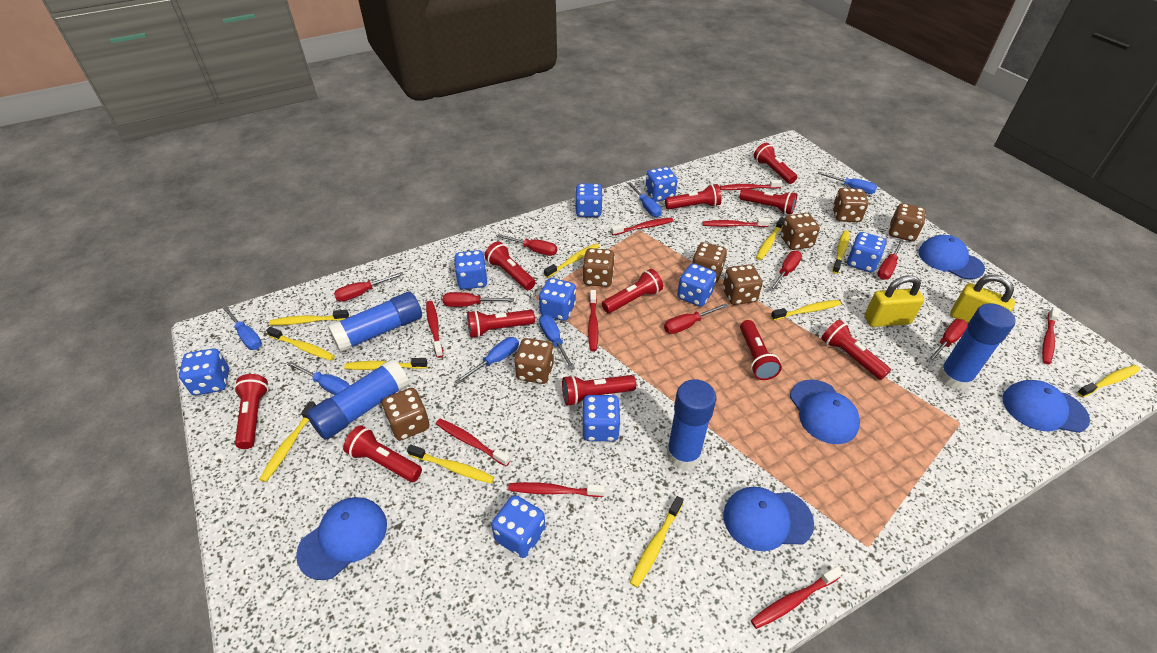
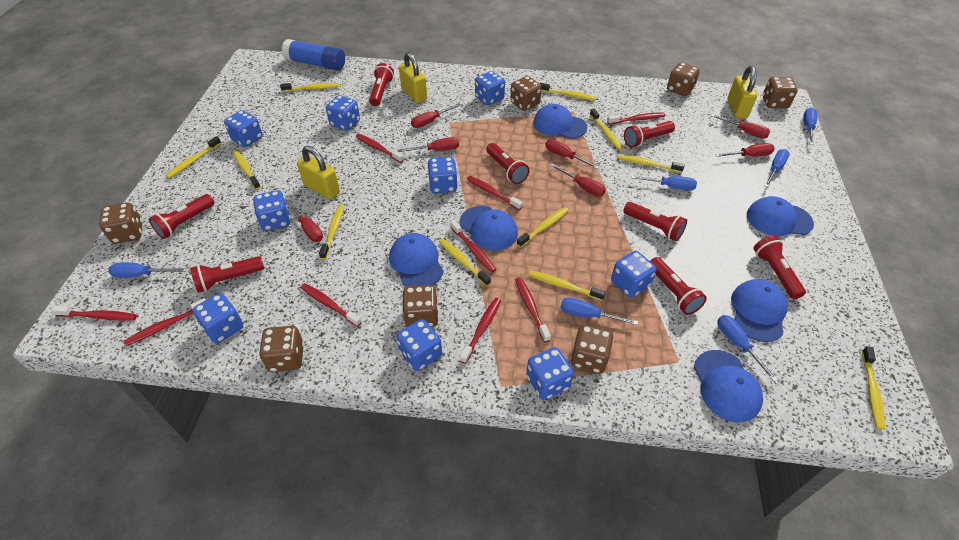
blue cap: [296,497,387,580] [723,487,814,551] [790,380,860,444] [918,235,985,279] [1002,380,1090,433] = 5 -> [389,233,443,286] [460,206,518,251] [533,104,587,139] [694,350,763,422] [731,279,788,342] [747,196,814,236] = 6
blue glue stick: [307,359,409,440] [328,292,422,353] [667,379,717,470] [938,303,1015,390] = 4 -> [282,39,345,71] = 1
brown dice: [382,388,429,441] [514,338,554,384] [582,248,615,287] [692,242,727,283] [723,264,763,305] [781,213,820,250] [833,188,868,222] [889,203,926,241] = 8 -> [99,203,142,244] [259,326,304,372] [402,285,439,327] [510,76,542,111] [571,324,614,373] [667,63,700,96] [763,77,798,109] = 7
red flashlight: [234,374,268,449] [343,425,422,482] [467,310,535,338] [485,242,536,290] [562,375,636,406] [602,269,663,313] [665,184,721,210] [740,188,797,215] [740,320,782,380] [754,143,797,184] [821,320,891,380] = 11 -> [149,194,214,239] [190,256,264,293] [369,63,394,106] [486,143,529,184] [623,202,687,241] [624,121,675,148] [650,257,707,315] [753,235,806,299] = 8
yellow padlock: [864,275,924,327] [950,275,1015,323] = 2 -> [297,146,340,200] [399,52,427,103] [727,66,757,119] = 3

